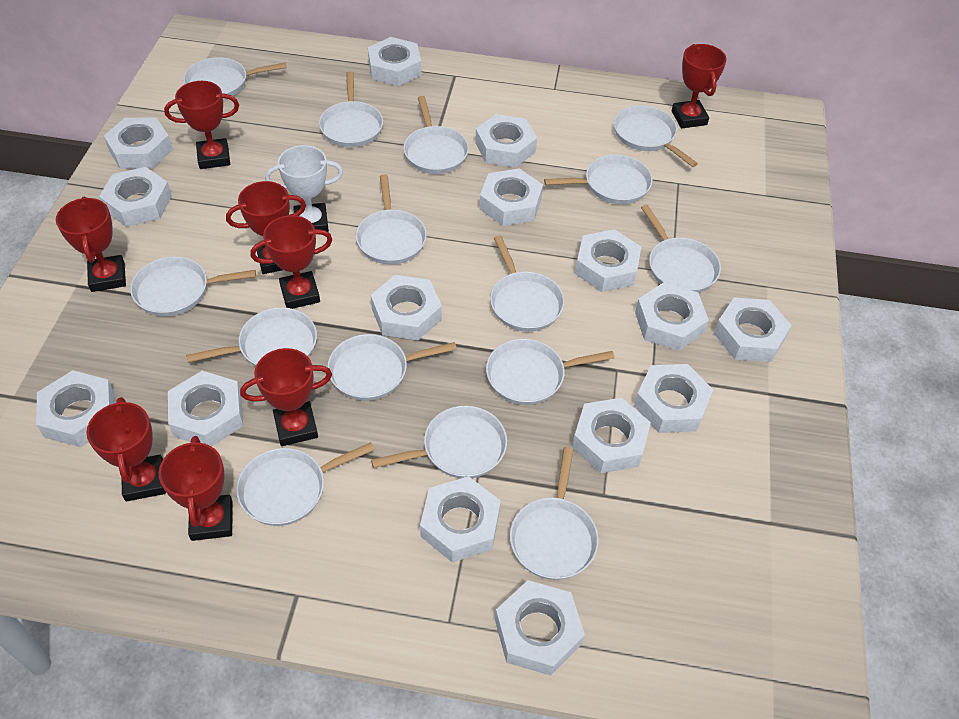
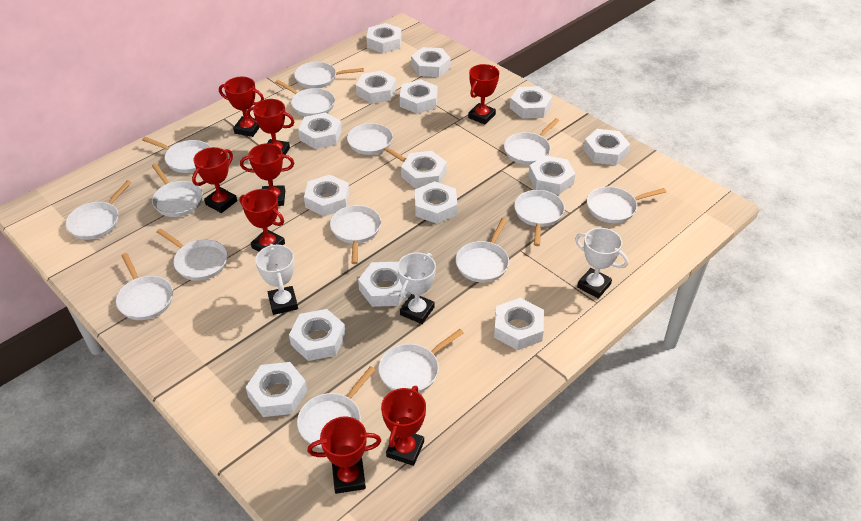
white trophy: [265,145,343,232] = 1 -> [255,244,298,315] [397,252,436,324] [575,228,628,299] = 3

